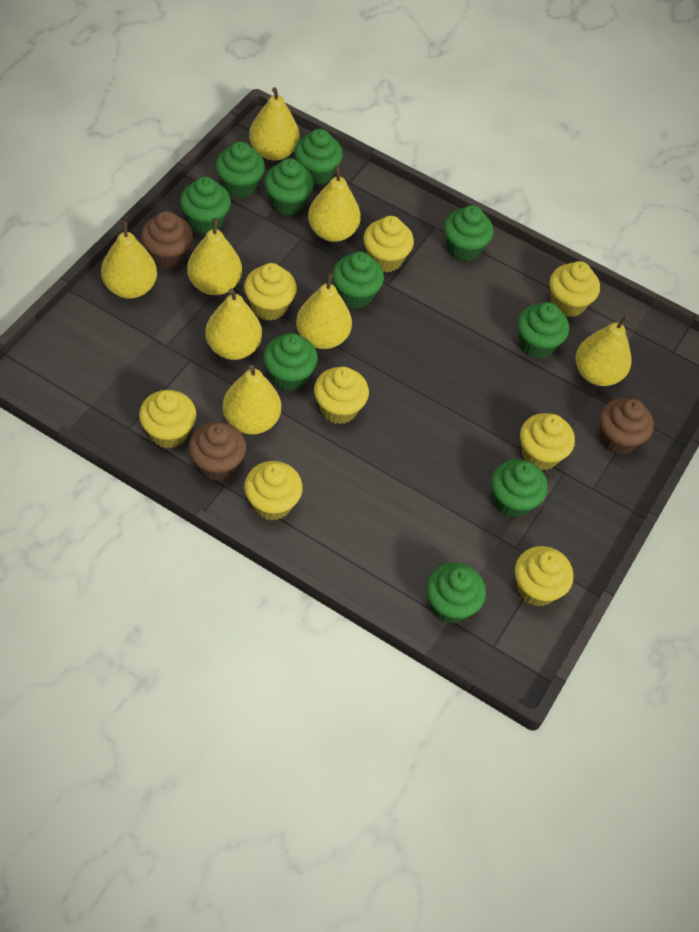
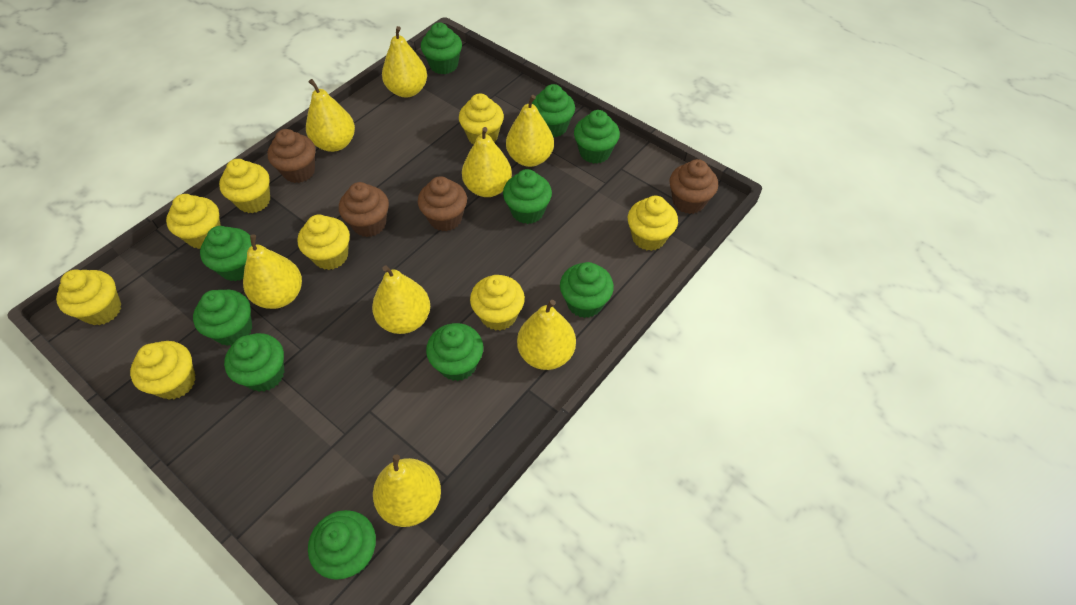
brown cupcake: [141,211,193,269] [189,422,246,481] [600,398,654,455] = 3 -> [267,129,315,183] [339,182,389,237] [418,176,467,231] [669,159,718,214] = 4

